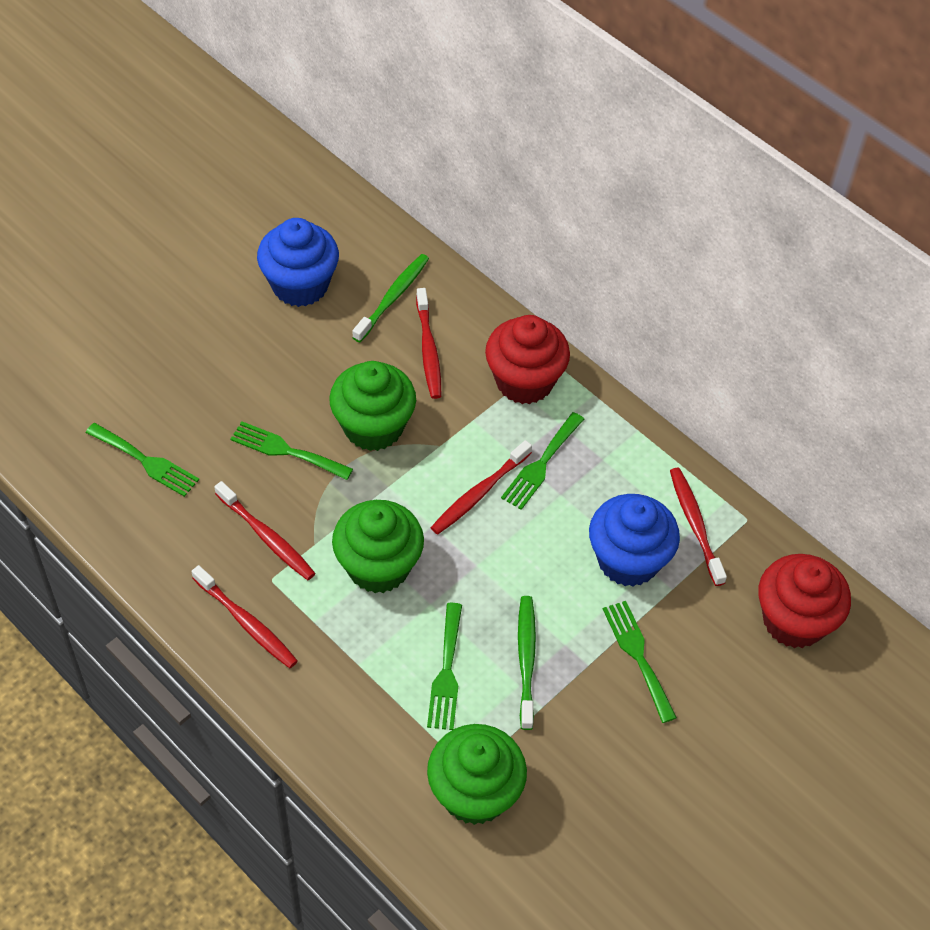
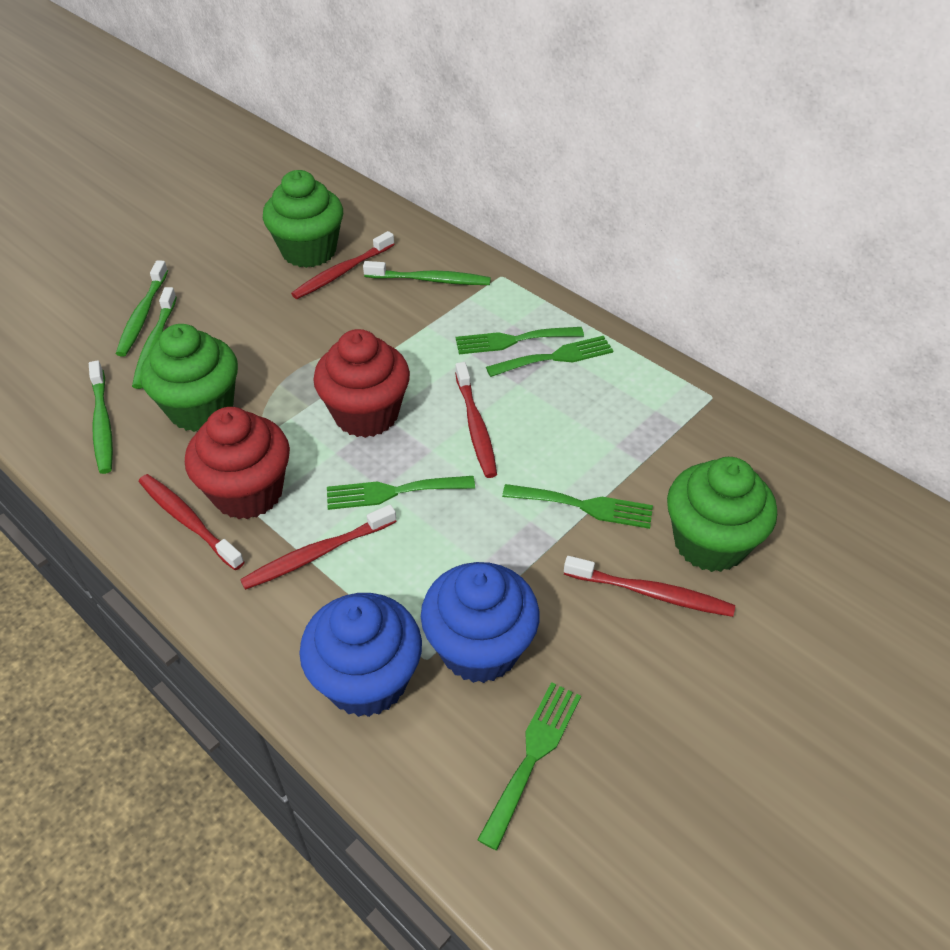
green toothbrush: [352,254,429,342] [518,596,536,730] = 2 -> [89,360,113,474] [116,260,168,357] [132,287,177,389] [363,261,491,285] = 4

